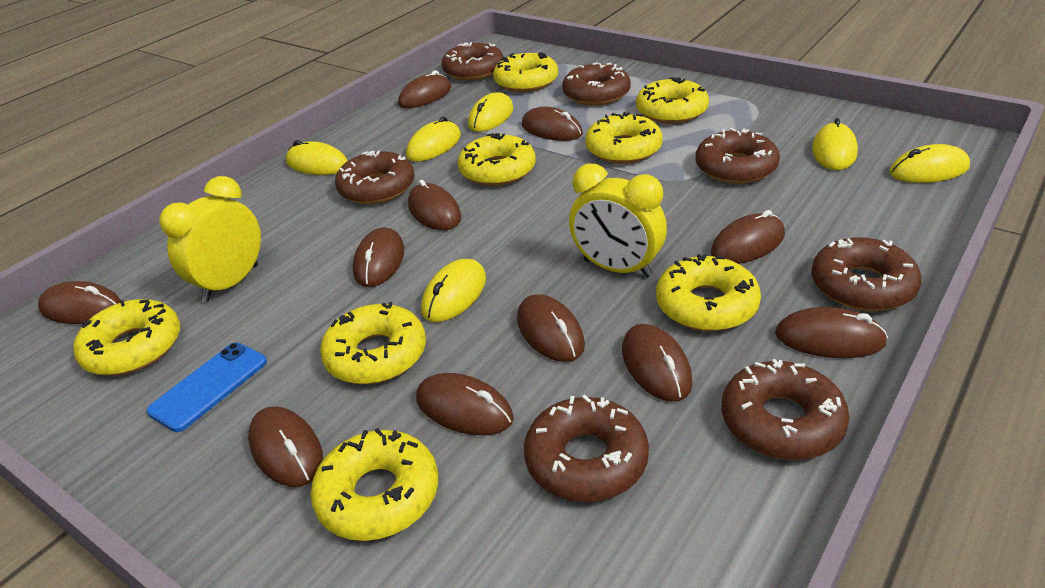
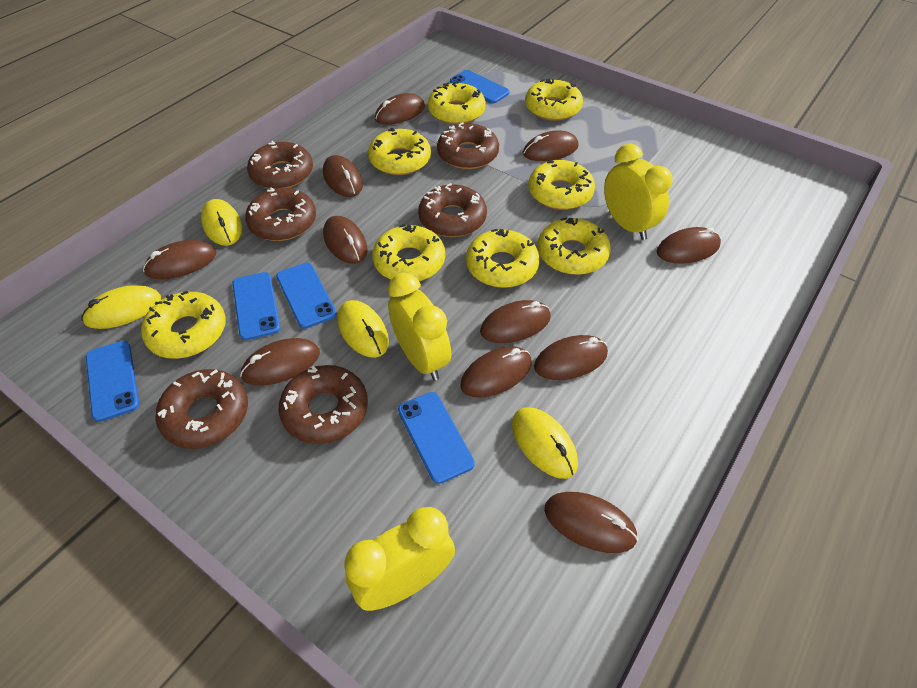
blue phone: [147,343,267,432] = 1 -> [86,341,139,422] [232,272,281,340] [276,262,337,329] [398,392,475,484] [450,70,510,104] = 5
brown donut: [335,150,415,204] [442,42,504,81] [524,394,649,502] [562,62,631,106] [696,128,780,184] [722,359,849,460] [811,237,921,311] = 7 -> [155,369,248,449] [245,187,316,241] [247,141,313,189] [279,365,368,444] [418,183,487,237] [437,122,499,169] = 6
yellow clock: [159,176,261,302] [569,164,667,278] = 2 -> [344,507,455,611] [388,273,451,381] [604,144,672,240] = 3
yellow mouse: [286,140,348,175] [406,117,461,162] [421,259,486,322] [468,93,513,132] [812,118,858,170] [889,144,970,183] = 6 -> [82,285,161,329] [201,199,242,246] [338,300,389,358] [512,407,578,479] = 4

